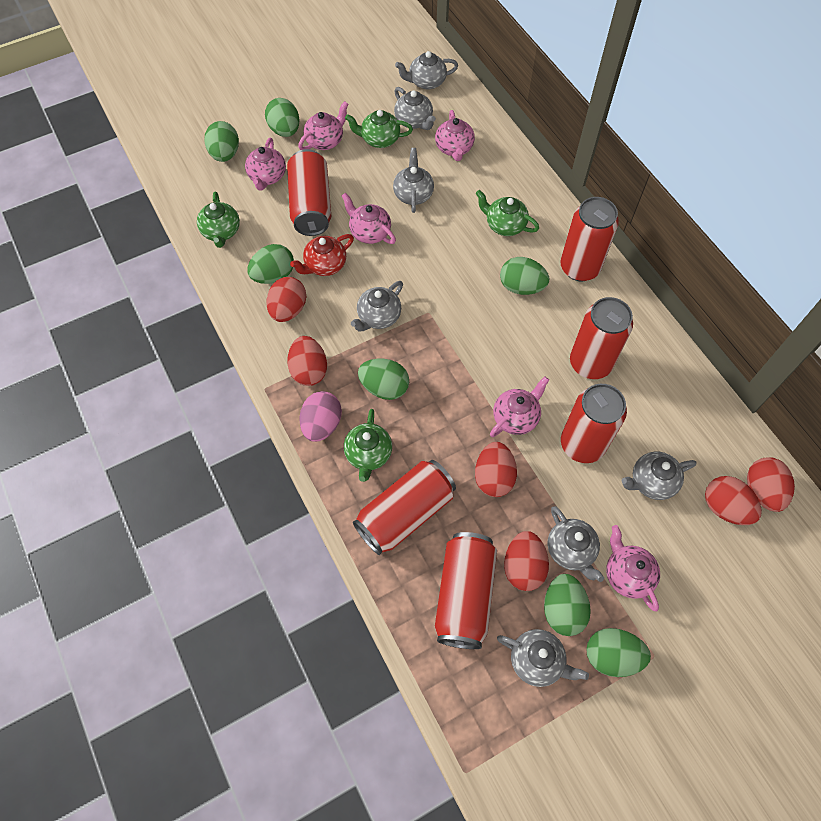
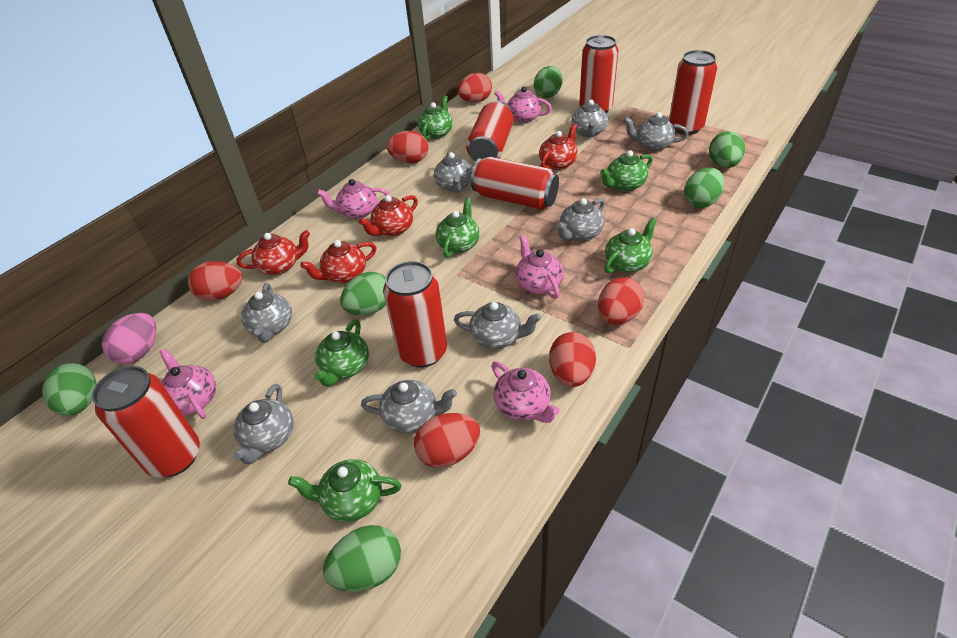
green egg: [204,121,239,162] [247,244,294,284] [265,98,299,137] [358,359,409,400] [500,257,549,295] [544,574,591,636] [587,628,651,677] = 7 -> [42,363,97,416] [323,525,401,592] [340,272,386,315] [534,66,562,98] [684,168,725,208] [709,131,745,168] = 6
green teapot: [197,192,240,248] [344,409,392,482] [345,110,413,148] [476,190,539,236] = 4 -> [288,459,402,522] [314,320,369,387] [418,96,453,140] [436,197,480,258] [600,150,653,191] [604,218,657,273] = 6
grey teapot: [351,281,403,332] [393,148,434,213] [394,87,436,130] [395,51,458,90] [497,629,589,687] [548,506,604,582] [622,451,697,500] = 7 -> [233,384,293,464] [241,283,292,343] [361,380,457,433] [434,151,472,193] [454,302,541,349] [556,198,605,241] [571,100,608,137] [624,112,689,151] = 8
pink teapot: [245,138,286,190] [298,101,349,150] [342,193,396,244] [435,110,475,161] [490,377,549,437] [606,525,660,612] = 6 -> [160,348,216,419] [317,179,389,219] [491,361,560,423] [494,87,552,123] [516,235,564,299] = 5
red teapot: [290,234,354,276] = 1 -> [237,230,310,275] [300,240,377,283] [359,195,418,236] [539,124,578,170] = 4

